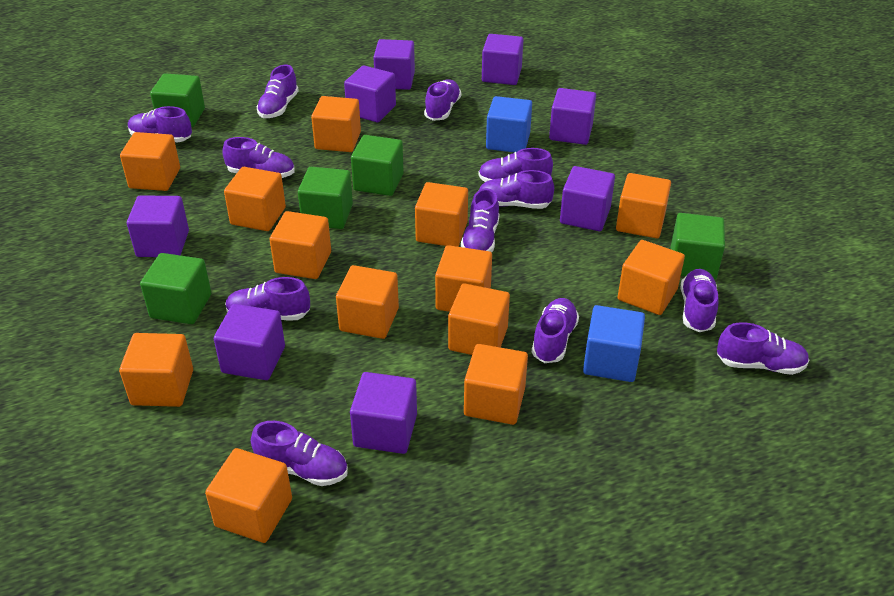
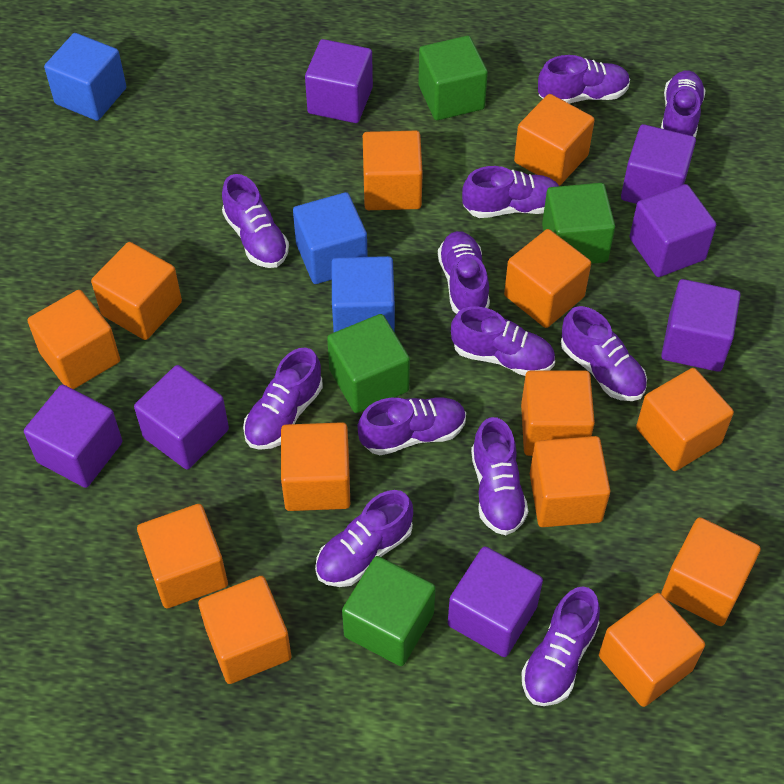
blue cube: [486,96,532,152] [583,305,645,382] = 2 -> [44,33,126,121] [293,192,368,284] [331,256,395,333] = 3
green cube: [140,253,211,324] [150,73,205,128] [298,167,353,229] [351,135,404,196] [671,213,725,280] = 5 -> [327,314,410,413] [342,556,436,666] [418,36,488,120] [542,183,615,264] = 4
purple cube: [127,195,189,257] [214,304,285,380] [344,65,396,122] [350,372,417,454] [373,39,415,90] [482,34,524,85] [549,88,596,145] [560,166,615,231] = 8 -> [24,385,122,488] [134,365,229,470] [305,39,373,123] [448,546,543,657] [621,124,696,204] [629,184,716,277] [661,279,741,372] = 7

